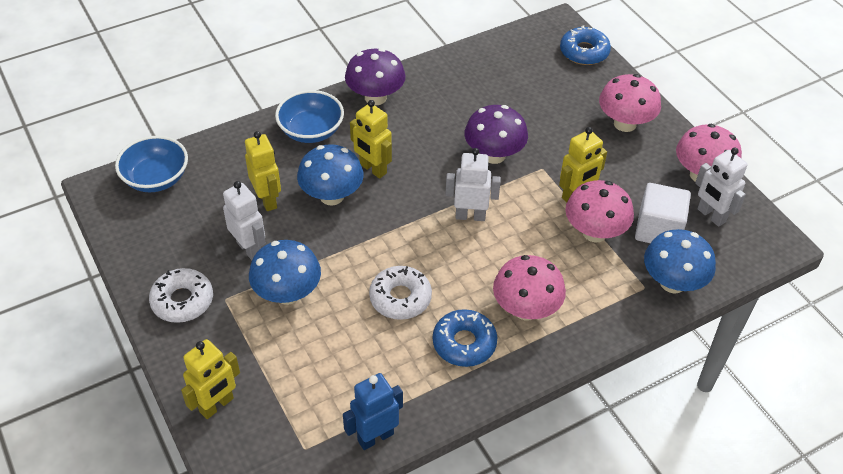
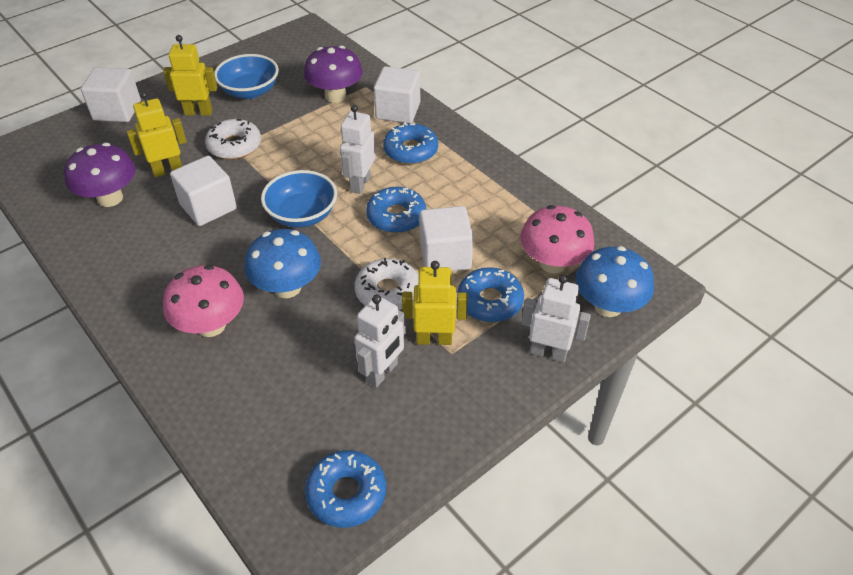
blue donut: [433,309,497,367] [560,25,611,65] = 2 -> [305,450,386,528] [366,187,426,233] [383,122,438,164] [457,267,524,322] = 4
blue mushroom: [249,240,321,305] [297,144,364,205] [644,229,716,293] = 3 -> [244,229,321,298] [576,246,654,317] = 2
blue robot: [343,373,403,450] = 1 -> none = 0
pink mushroom: [493,255,566,320] [565,180,634,243] [599,74,661,132] [676,124,742,182] = 4 -> [163,265,244,337] [520,205,594,274] = 2
white cube: [635,183,691,243] = 1 -> [81,67,141,122] [170,156,237,226] [374,66,420,123] [419,206,474,271] = 4
yellow robot: [181,339,240,419] [245,131,281,211] [350,100,392,179] [559,127,607,203] = 4 -> [127,91,187,177] [163,35,217,116] [402,261,468,345] = 3

